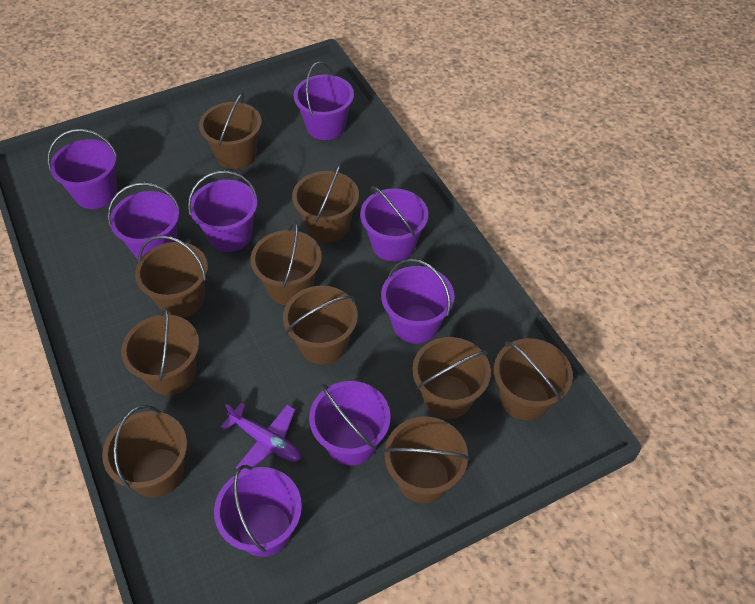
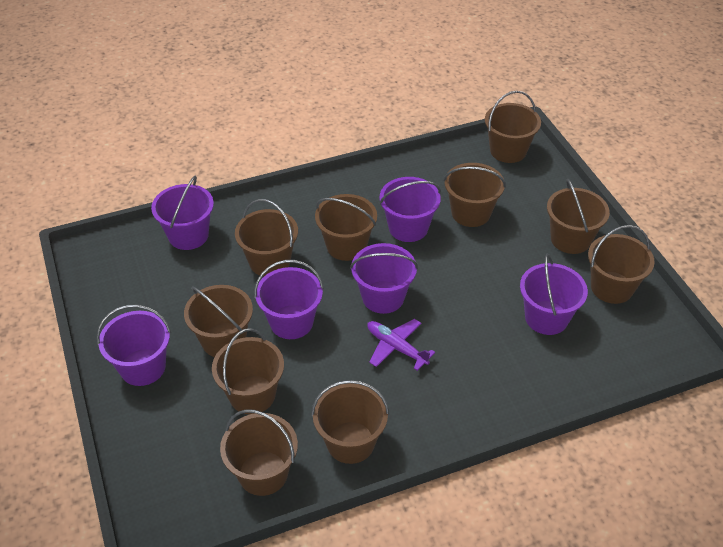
purple bucket: [47,129,117,209] [108,182,180,259] [188,170,257,252] [214,465,302,557] [294,62,354,140] [309,381,391,466] [360,186,428,261] [381,259,455,344] = 8 -> [97,305,171,386] [151,176,214,250] [254,260,324,339] [350,243,418,314] [379,177,441,242] [520,254,588,335] = 6

